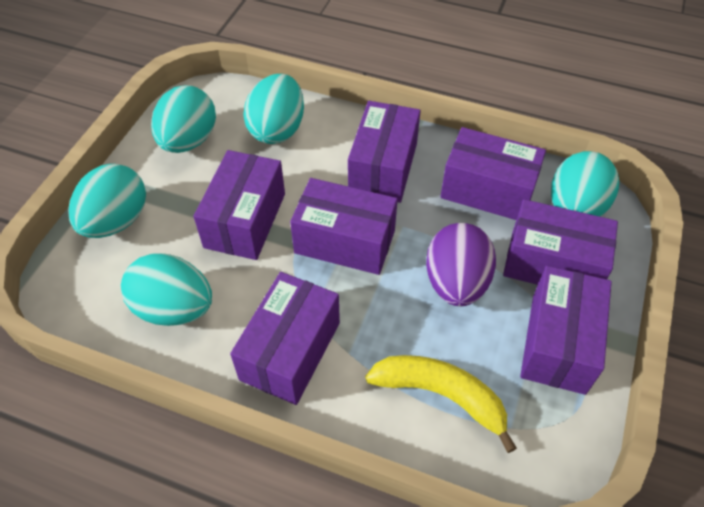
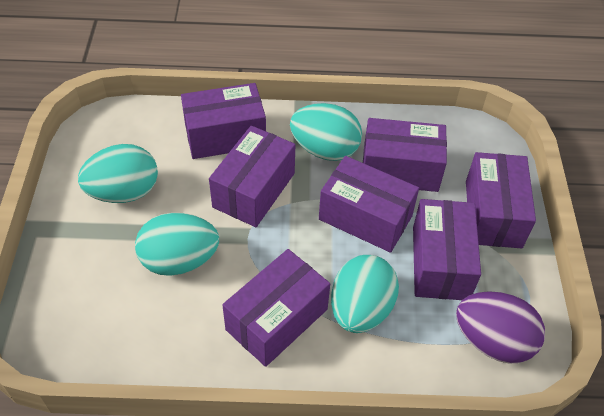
turquoise egg: [68,164,146,238] [121,253,212,326] [151,85,216,153] [243,74,304,144] [551,151,619,217] = 5 -> [78,144,158,203] [135,213,219,276] [290,103,362,161] [331,255,399,333] = 4
yellow banana: [365,355,517,453] = 1 -> none = 0

